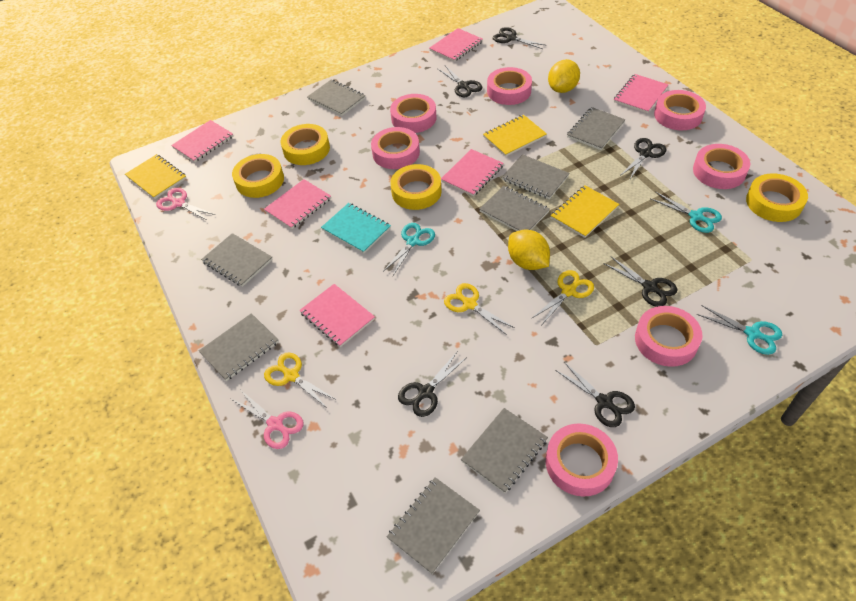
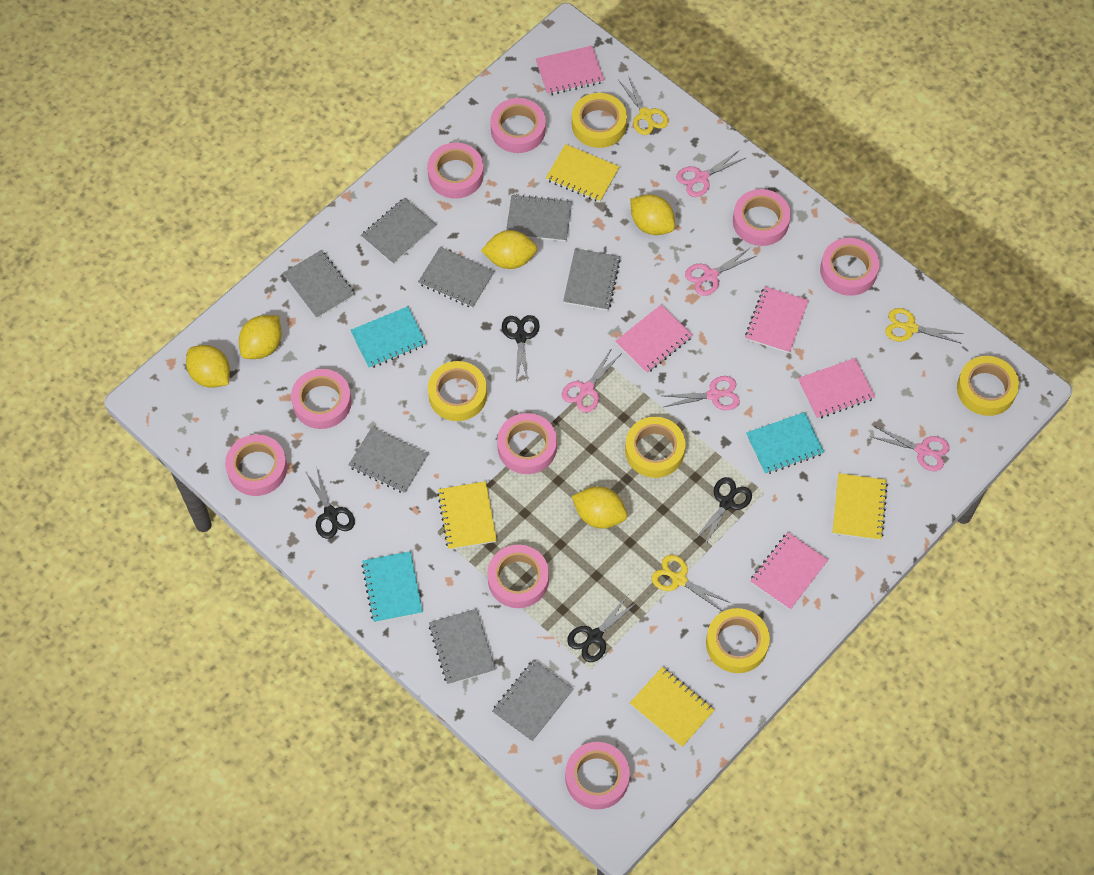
black scissors: [398,352,467,417] [438,65,482,97] [493,27,547,49] [555,362,635,427] [603,256,677,307] [620,138,666,179] = 6 -> [306,466,355,539] [502,315,540,381] [567,595,636,662] [694,477,752,547] = 4
pink notebook: [171,120,234,162] [264,179,331,229] [299,284,375,347] [429,28,483,62] [441,149,504,197] [614,74,669,113] = 6 -> [536,46,604,95] [615,305,693,373] [745,286,809,353] [750,532,828,610] [798,358,875,419] = 5
pink scissors: [156,188,215,221] [231,391,304,449] = 2 -> [562,348,622,413] [662,376,740,410] [676,150,745,197] [685,247,756,296] [872,426,950,471] = 5
pink tape: [371,127,420,169] [390,94,436,133] [487,67,532,105] [546,423,618,497] [635,306,703,367] [654,90,706,130] [693,144,750,189] = 7 -> [225,434,287,496] [291,369,352,429] [427,143,484,199] [487,545,549,608] [490,98,546,153] [497,413,557,474] [565,742,630,809] [733,189,791,246] [820,238,880,296] = 9
turquoise notebook: [321,203,391,253] = 1 -> [351,306,427,369] [361,551,423,623] [746,412,824,474] = 3
turquoise scissors: [384,223,435,276] [651,192,722,233] [696,305,782,355] = 3 -> none = 0
yellow lemon: [508,229,550,270] [548,59,580,93] = 2 -> [186,345,230,388] [239,315,282,359] [481,230,537,269] [571,486,627,529] [630,194,675,235] = 5
yellow notebook: [125,154,187,199] [483,115,547,157] [551,185,619,238] = 3 -> [437,481,497,550] [546,144,620,202] [630,667,715,747] [833,473,888,540] = 4
yellow tape: [232,154,284,198] [281,124,330,165] [390,164,442,210] [746,173,808,222] = 4 -> [428,361,487,421] [572,93,627,148] [625,417,685,478] [706,608,770,673] [957,356,1019,416] = 5

